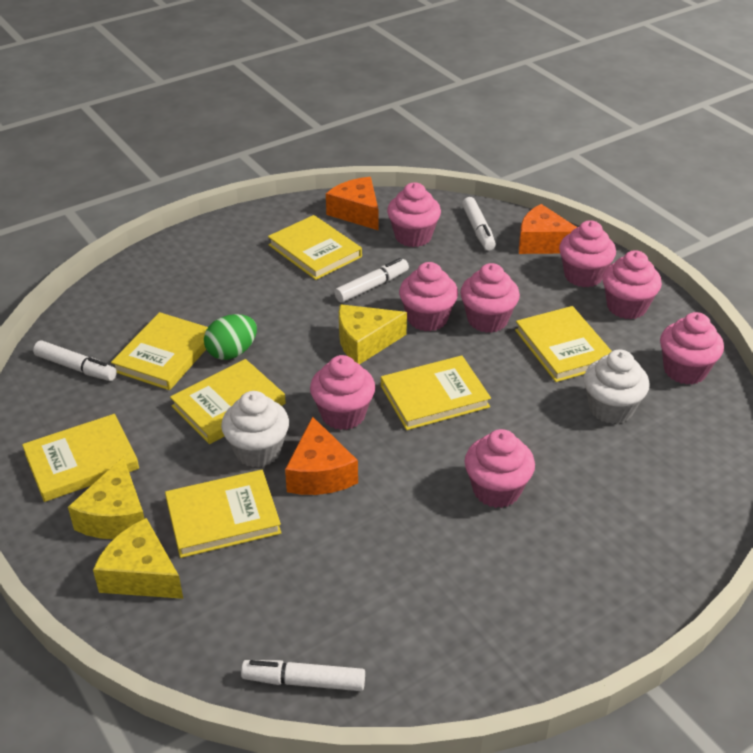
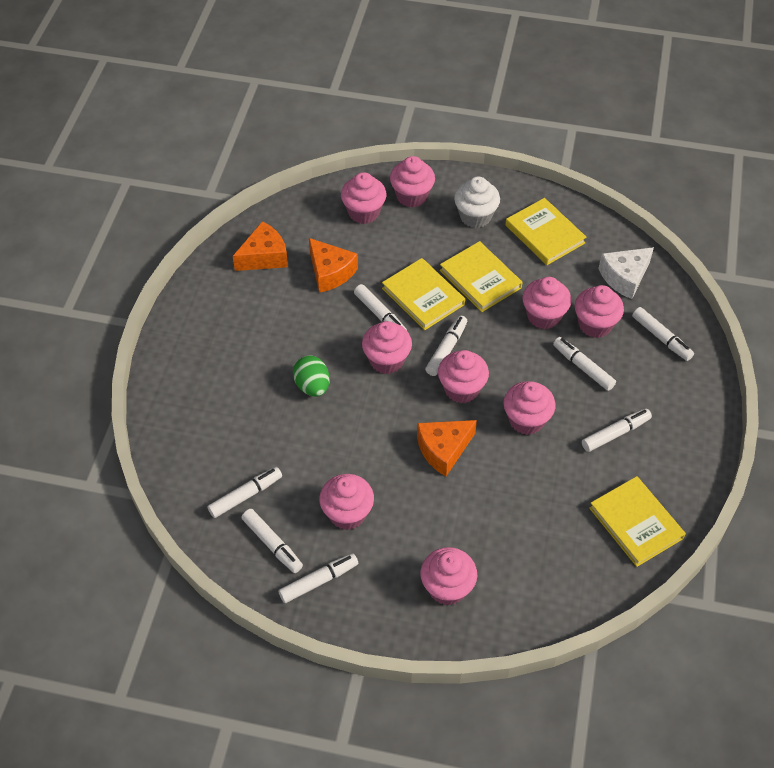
pink cupcake: [310,355,375,430] [387,182,441,247] [399,262,458,332] [460,263,520,333] [464,429,535,508] [559,220,616,287] [602,250,662,319] [660,312,724,385] = 8 -> [319,474,374,530] [341,172,386,224] [362,321,412,374] [390,156,435,207] [420,547,477,606] [438,350,489,403] [504,381,556,435] [523,277,571,329] [575,285,624,338] = 9
white cheese: none = 0 -> [598,247,654,299] = 1
white cupcake: [221,391,289,468] [584,349,650,424] = 2 -> [454,177,500,228] = 1
white marker: [33,340,117,381] [241,660,365,691] [334,258,409,302] [462,197,496,251] = 4 -> [207,467,282,518] [242,509,303,573] [278,553,358,603] [354,284,407,330] [425,315,467,376] [553,337,616,391] [582,408,652,452] [632,307,694,361] = 8
yellow book: [22,414,139,502] [111,312,208,390] [165,470,281,558] [170,359,286,444] [268,215,362,280] [381,356,491,430] [515,306,612,382] = 7 -> [382,258,465,330] [440,241,522,312] [506,198,587,265] [589,476,686,567] = 4
yellow cheese: [68,456,144,539] [93,518,183,599] [339,304,407,364] = 3 -> none = 0

